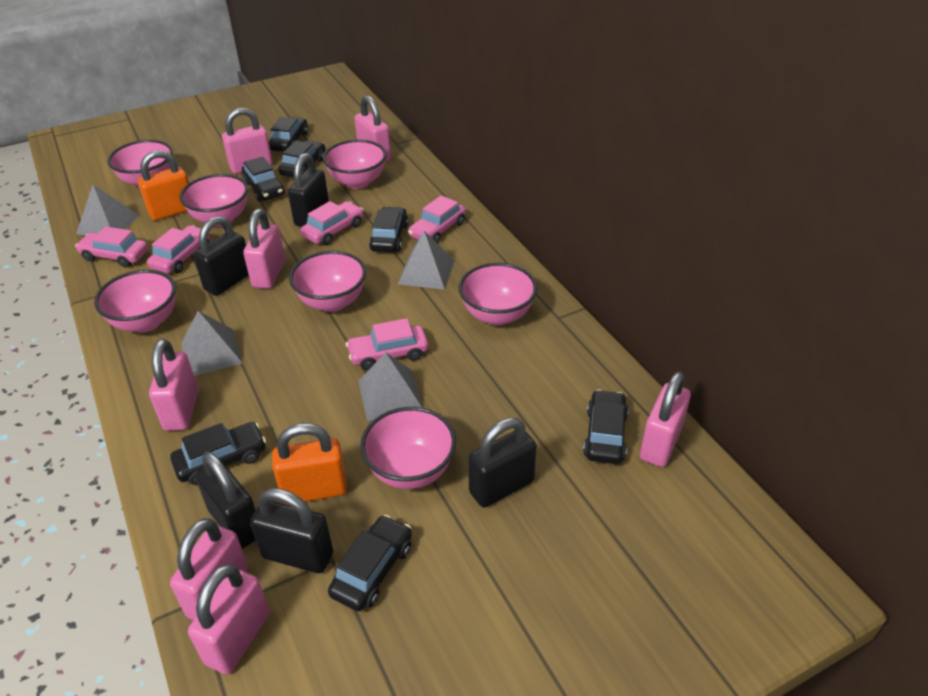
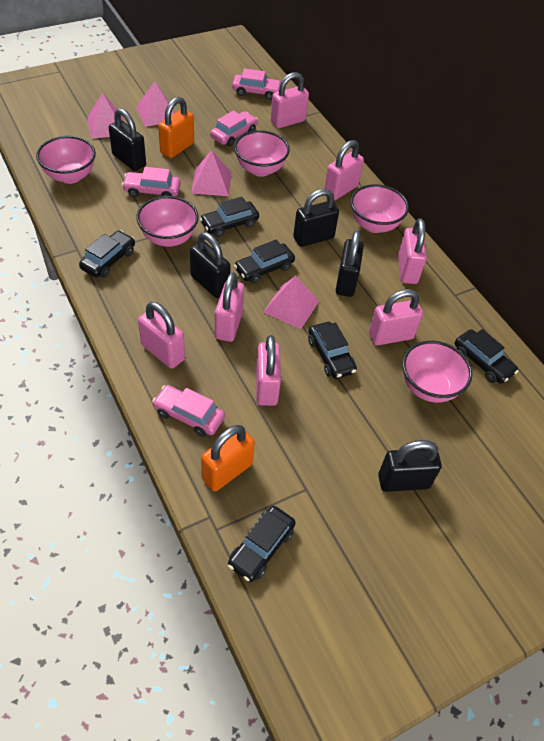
black car: [170,422,266,485] [242,157,285,202] [269,117,308,152] [278,140,325,178] [328,515,412,611] [369,207,408,252] [583,389,629,464] = 7 -> [79,230,135,278] [200,197,259,237] [228,506,296,582] [234,240,295,284] [308,322,357,379] [454,329,518,384] = 6
grey pyramid: [76,185,139,235] [181,311,243,376] [358,352,423,421] [398,231,455,290] = 4 -> none = 0
pink bowl: [94,270,176,333] [108,140,173,187] [180,174,248,227] [289,251,366,312] [323,140,386,189] [360,407,456,489] [459,263,537,326] = 7 -> [36,136,96,184] [136,196,199,247] [234,130,290,177] [351,184,409,233] [402,341,472,403] = 5
pink car: [75,226,148,268] [147,225,210,274] [300,201,364,245] [346,318,429,370] [408,195,466,243] = 5 -> [122,167,181,197] [152,385,225,437] [210,111,258,146] [232,68,281,100] = 4
pink pyramid: none = 0 -> [87,93,124,139] [136,81,174,127] [191,150,231,196] [263,276,319,329] = 4

